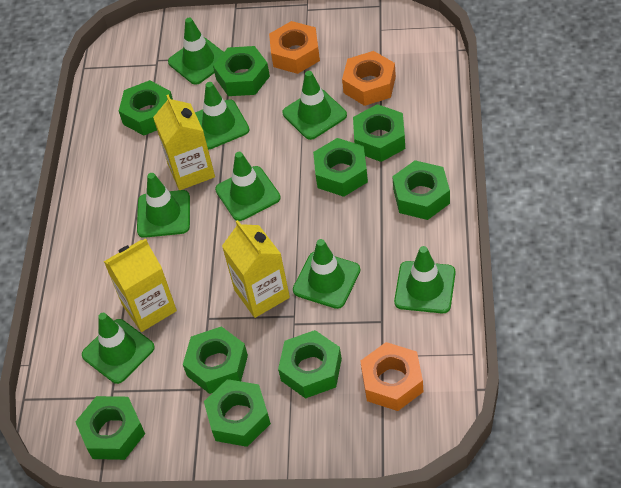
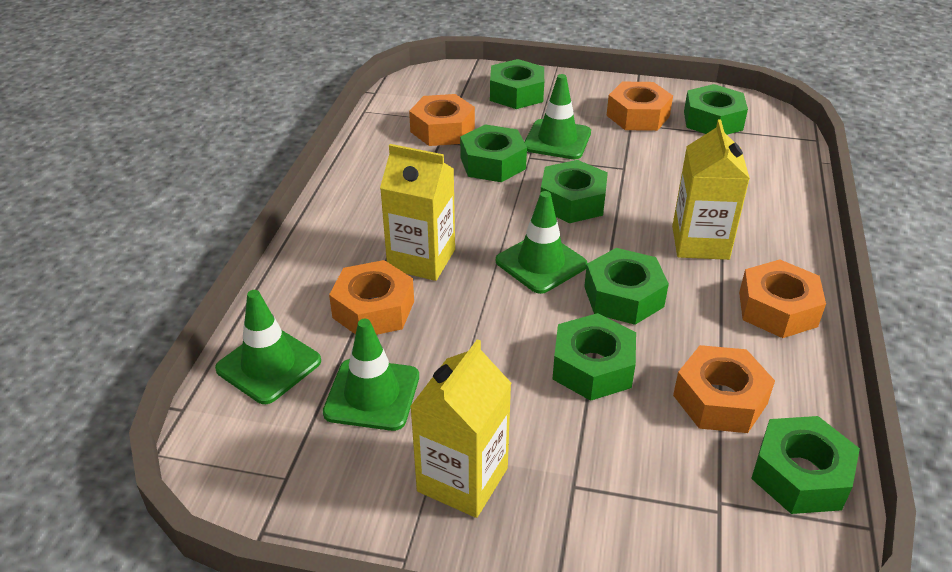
green nut: [75,396,145,460] [119,80,173,136] [183,326,248,394] [204,379,271,447] [213,46,270,96] [278,330,342,399] [313,138,368,197] [353,104,405,162] [392,160,450,220] = 9 -> [460,124,527,182] [490,59,544,109] [541,160,608,223] [553,313,636,401] [584,248,669,325] [684,84,748,135] [751,416,860,514] = 7
green traffic cone: [82,313,155,384] [137,173,190,238] [168,18,224,85] [195,82,249,149] [215,152,281,221] [282,71,347,140] [293,239,360,309] [394,246,455,313] = 8 -> [215,290,321,404] [323,319,419,431] [496,191,587,294] [525,74,591,159] = 4
orange nut: [269,21,320,74] [342,51,396,106] [360,342,423,411] = 3 -> [329,260,414,335] [409,94,475,146] [606,82,673,131] [673,345,775,433] [739,259,826,338] = 5

